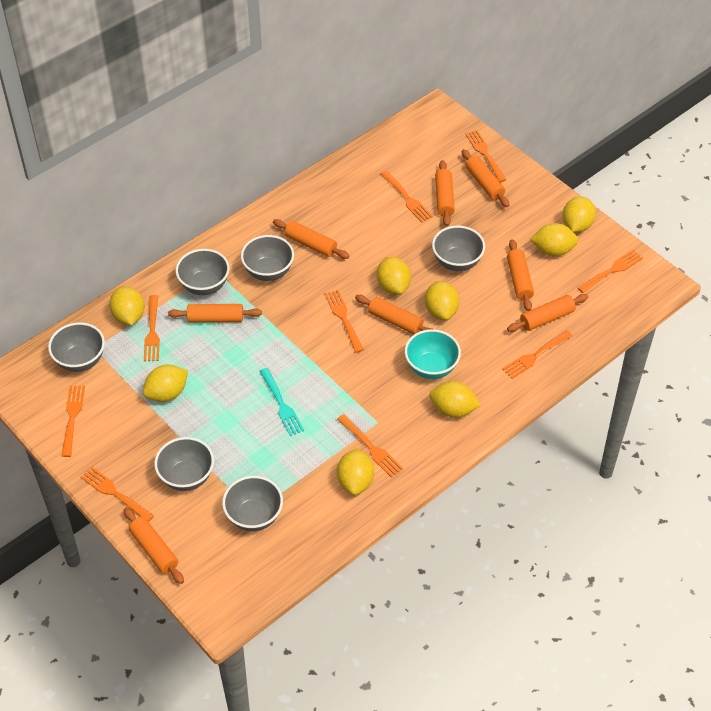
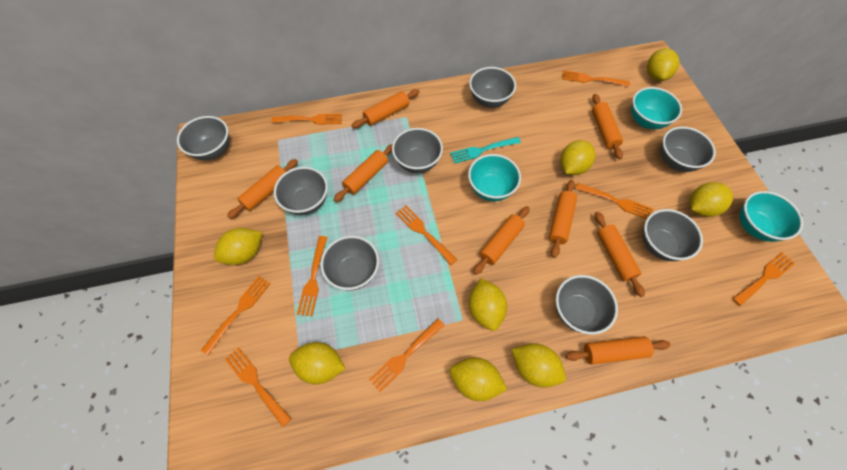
grey bowl: [48,322,105,372] [154,437,214,491] [175,249,230,295] [222,476,283,531] [241,235,294,281] [432,226,485,271] = 6 -> [177,116,230,160] [274,167,328,215] [320,236,379,290] [392,128,443,173] [469,67,516,108] [556,275,618,335] [642,209,703,261] [661,127,716,172] = 8
turquoise bowl: [405,329,461,379] = 1 -> [468,154,521,201] [631,87,682,129] [739,191,803,242] = 3

